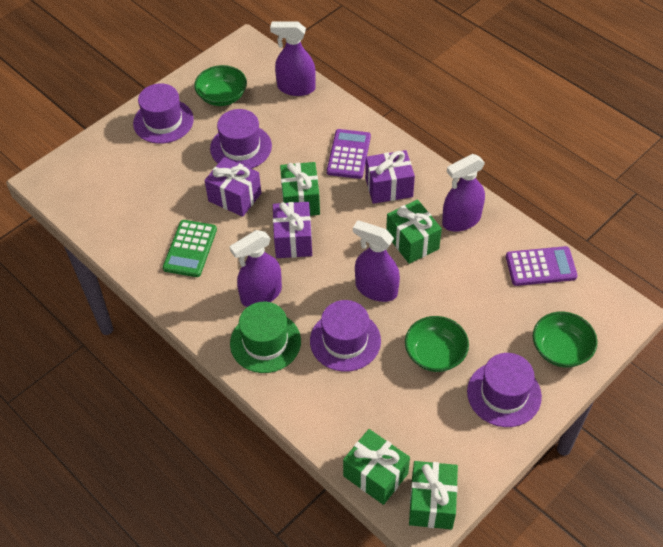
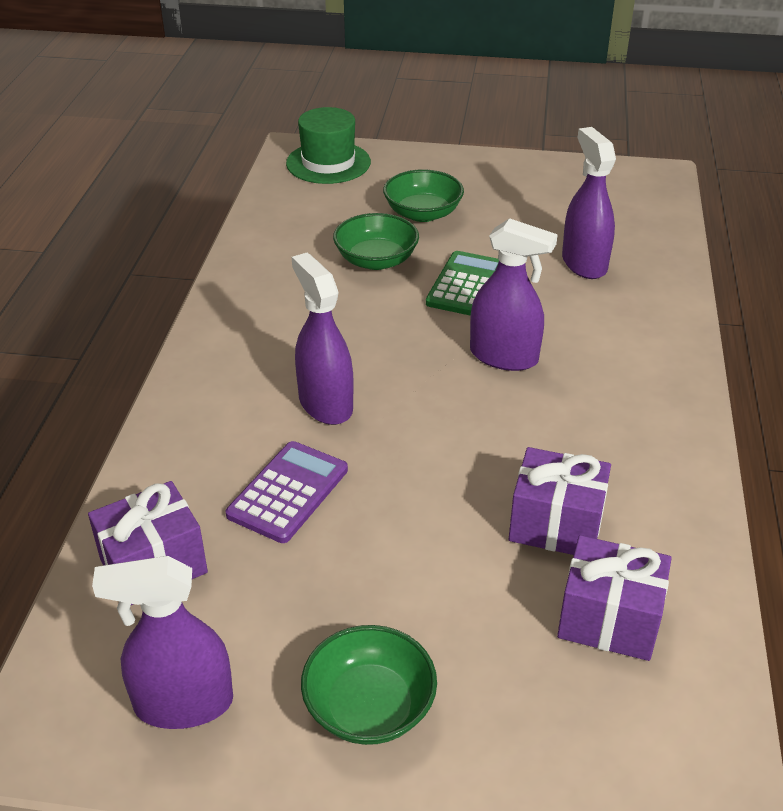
green gift: [280,162,320,216] [343,429,410,505] [386,199,442,264] [409,461,458,530] = 4 -> none = 0
purple calculator: [327,129,371,179] [506,246,578,286] = 2 -> [226,441,348,543] = 1
purple hat: [133,83,194,144] [210,109,272,169] [310,300,381,372] [467,353,542,427] = 4 -> none = 0

